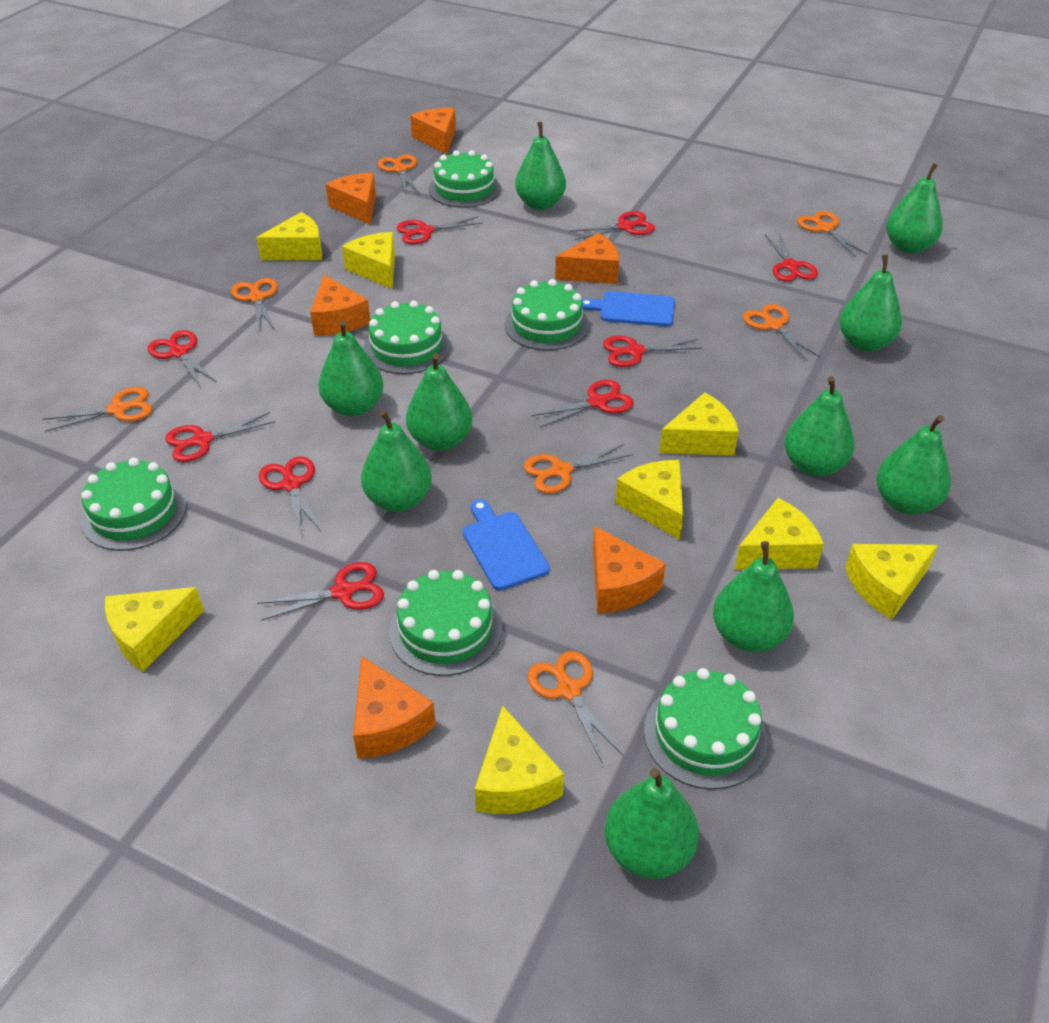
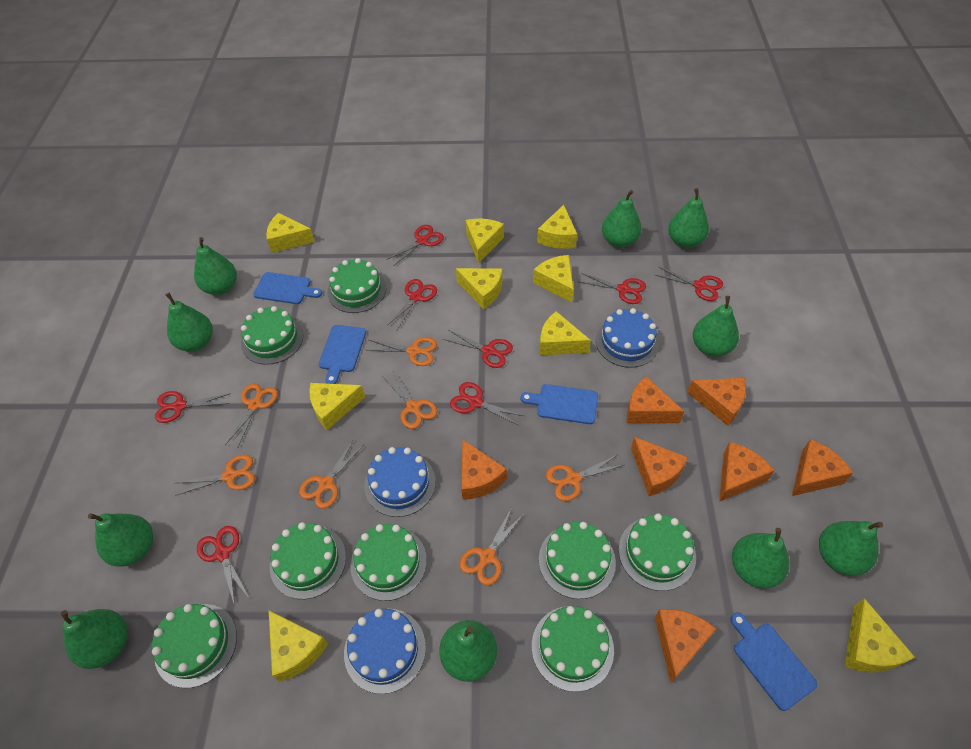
blue cake: none = 0 -> [344,609,426,694] [364,447,436,517] [596,308,659,368] = 3
blue cutting board: [463,499,550,590] [582,291,675,327] = 2 -> [253,272,322,304] [319,325,366,384] [521,384,598,424] [730,612,817,711] = 4
green cake: [81,458,186,551] [364,300,450,374] [389,570,502,676] [429,150,500,208] [505,279,589,351] [644,668,767,789] = 6 -> [152,604,237,688] [241,306,303,365] [270,522,346,599] [327,258,386,313] [350,524,427,601] [532,606,614,692] [539,522,616,599] [619,513,696,591] = 8
orange cheese: [310,275,370,336] [326,173,376,224] [353,656,436,759] [410,108,456,154] [555,233,619,284] [593,526,666,613] = 6 -> [461,440,507,500] [627,376,684,423] [631,437,688,496] [655,609,716,683] [687,378,746,426] [719,442,775,502] [792,439,853,496] = 7
red scissors: [148,330,217,388] [165,412,275,462] [257,562,384,621] [259,456,321,536] [397,217,483,244] [531,380,634,428] [569,211,655,240] [603,336,702,367] [765,232,818,282] = 9 -> [155,391,231,423] [197,526,249,606] [386,225,444,265] [387,279,437,330] [443,330,513,368] [450,382,524,426] [578,273,646,304] [655,267,723,301] = 8
yellow cheese: [105,587,204,672] [256,212,322,260] [342,232,395,289] [475,706,564,814] [615,460,684,540] [659,392,739,456] [734,498,824,570] [845,544,938,619] = 8 -> [266,213,315,253] [269,611,328,682] [309,383,365,430] [456,268,502,309] [466,219,504,263] [533,255,574,302] [537,205,577,249] [540,311,591,355] [845,598,915,673] = 9

